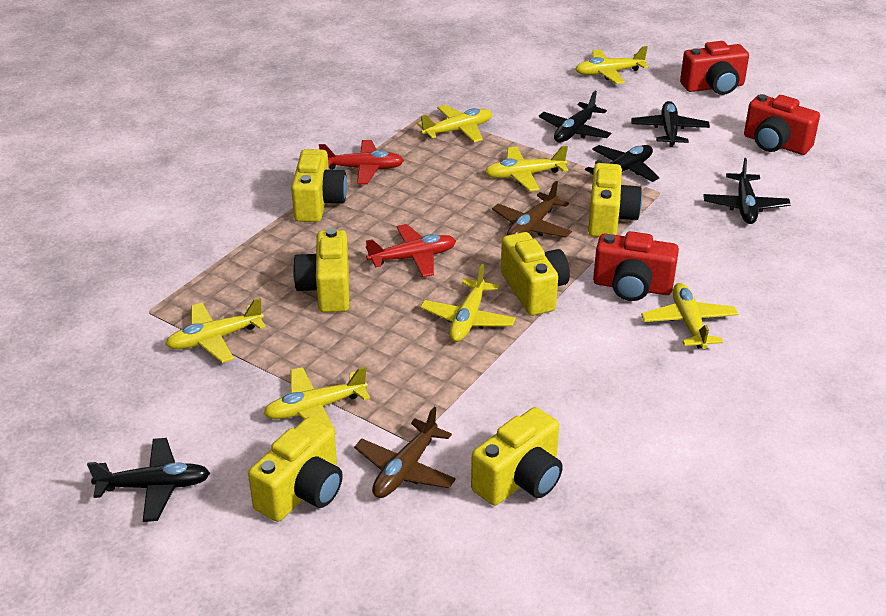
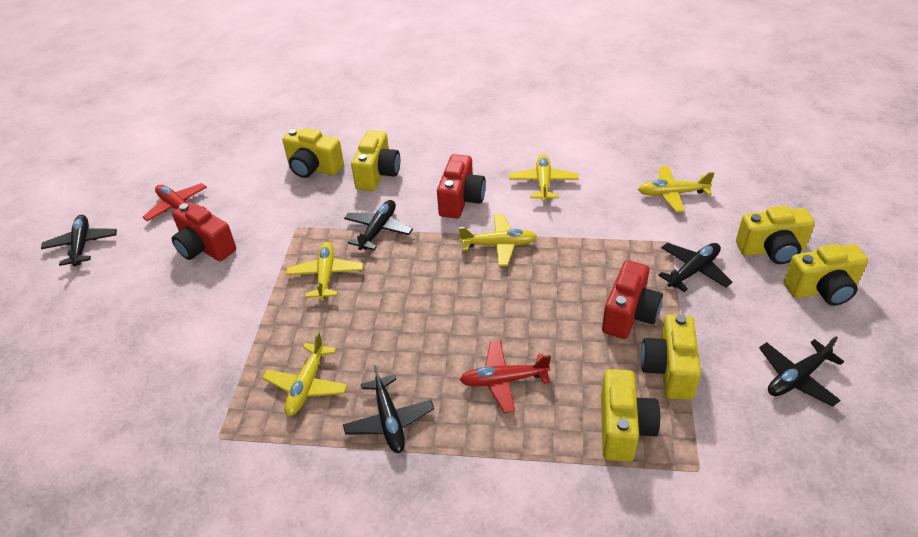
brown plane: [354,407,456,498] [492,181,572,237] = 2 -> none = 0
yellow plane: [165,298,266,363] [263,366,370,434] [417,105,492,142] [420,264,516,342] [485,146,568,191] [575,46,648,84] [641,283,738,349] = 7 -> [262,332,348,416] [286,242,363,301] [459,214,537,266] [509,154,579,202] [638,166,714,212] = 5

